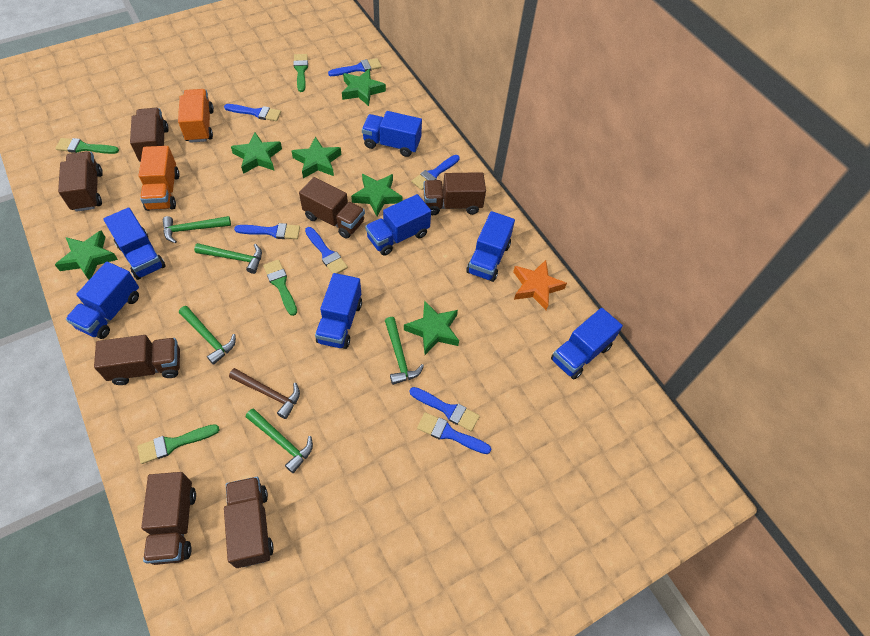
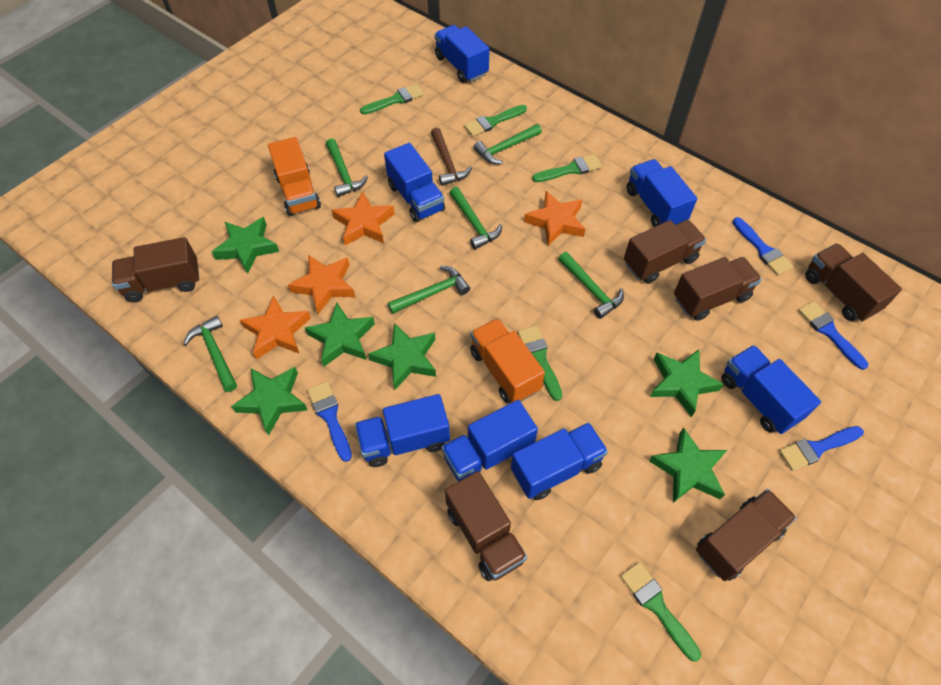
blue brush: [224,104,281,121] [234,223,300,239] [305,227,348,274] [328,58,382,76] [410,387,480,431] [412,155,460,190] [417,412,491,454] = 7 -> [307,382,352,462] [732,217,793,276] [779,426,864,471] [798,301,868,370] = 4
brown truck: [58,151,103,212] [94,335,180,385] [130,108,169,162] [141,472,196,565] [224,477,274,568] [299,177,365,239] [423,172,486,215] = 7 -> [112,237,200,303] [445,471,527,581] [624,220,706,284] [674,257,762,321] [696,489,796,581] [805,243,902,322] = 6
green brush: [55,138,119,154] [137,424,220,464] [263,260,297,316] [293,54,308,92] = 4 -> [360,84,424,114] [464,105,527,136] [518,326,562,401] [532,154,602,182] [621,562,701,662] = 5
green hammer: [163,216,231,243] [179,306,236,365] [194,243,262,274] [246,409,313,473] [385,317,424,385] = 5 -> [183,316,237,392] [326,138,368,197] [388,266,470,314] [449,187,502,249] [473,124,542,164] [558,252,624,319] = 6
orange star: [513,260,567,310] = 1 -> [240,296,311,360] [288,255,355,314] [332,191,395,246] [524,191,585,246] = 4

